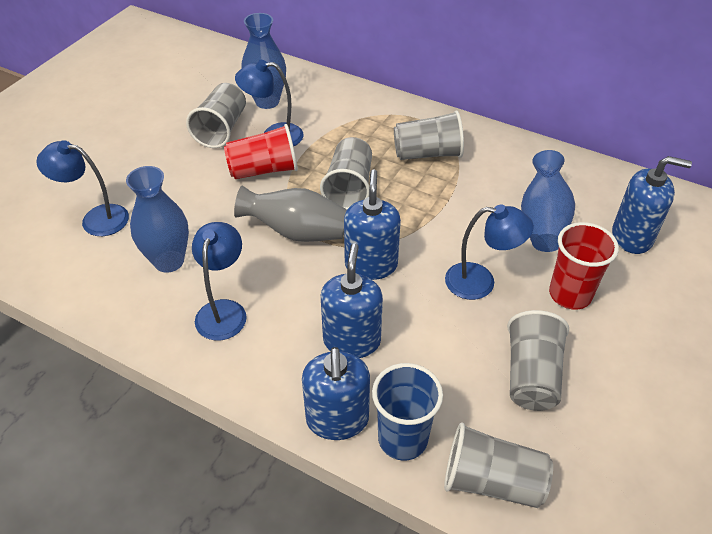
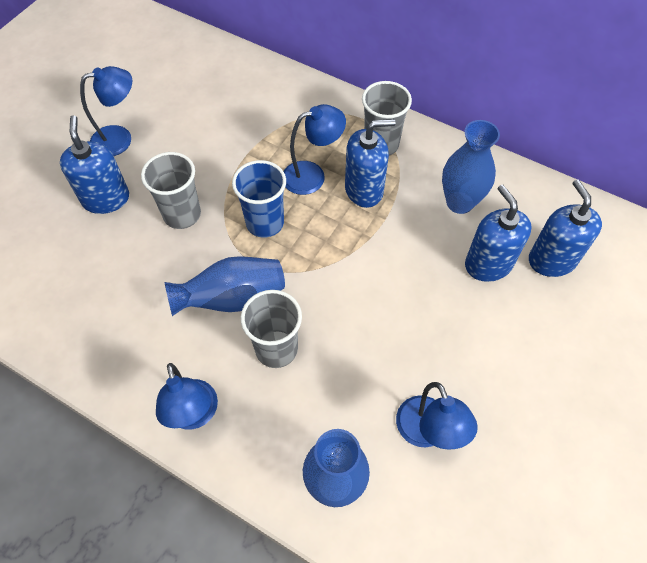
grey cup: [186,83,246,148] [320,137,372,209] [394,110,464,160] [444,422,553,508] [507,310,569,411] = 5 -> [141,152,201,229] [241,290,302,368] [362,81,412,156] = 3
grey vase: [234,186,347,242] = 1 -> none = 0
red cup: [224,124,298,179] [549,222,619,310] = 2 -> none = 0

